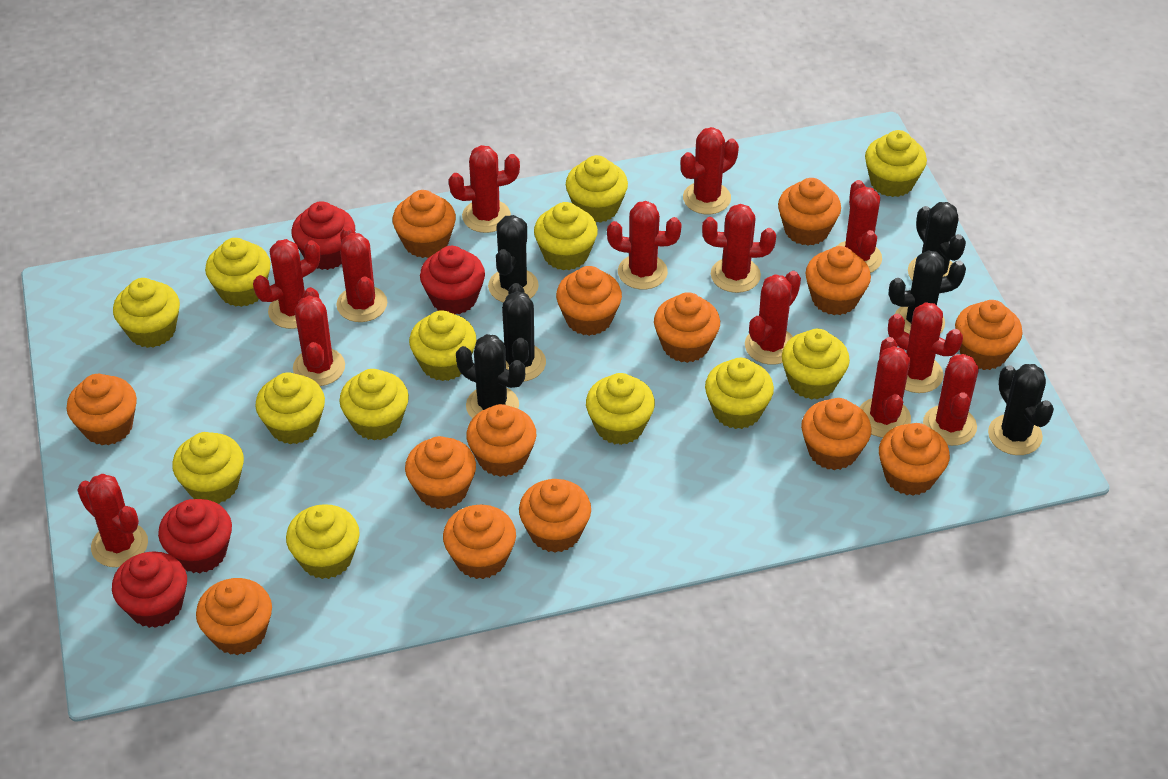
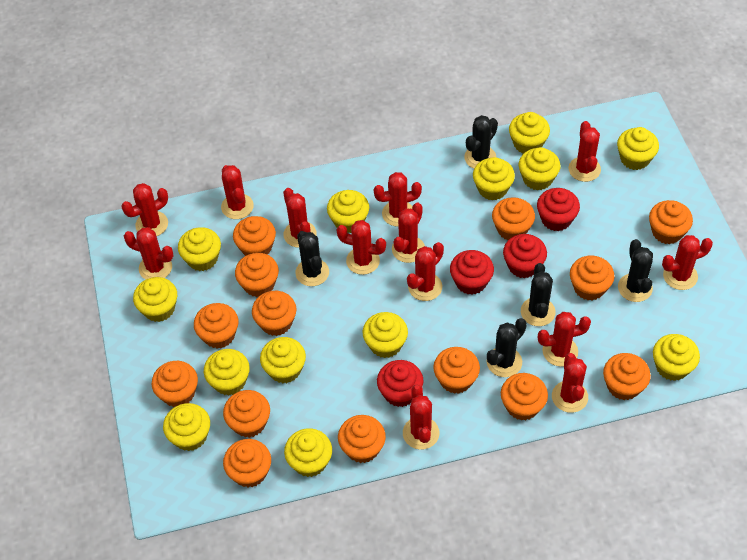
black cactus: [456,334,525,419] [488,215,539,303] [502,283,546,382] [889,250,966,334] [908,202,966,281] [988,364,1054,455] = 6 -> [296,231,329,286] [464,115,498,169] [487,318,527,377] [521,263,556,326] [618,239,653,302] = 5

